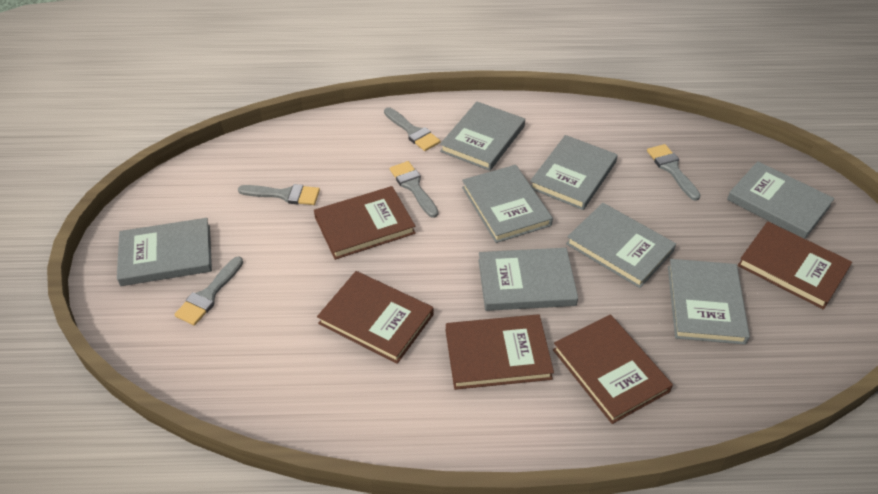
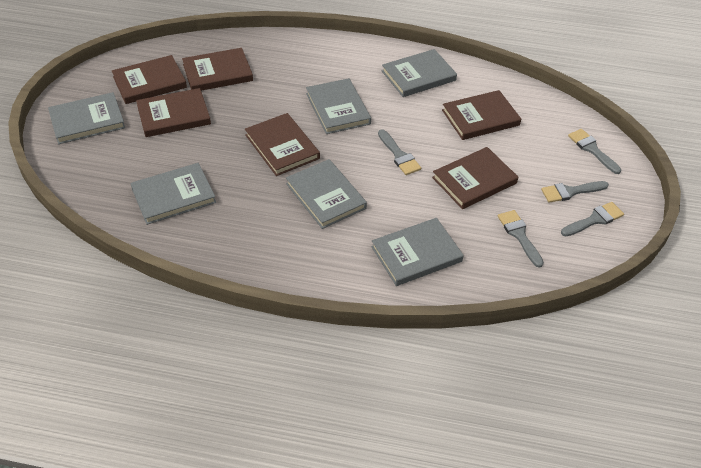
brown book: [314,186,416,260] [317,271,434,364] [446,314,554,390] [553,314,673,424] [738,221,852,310] = 5 -> [112,55,187,104] [136,88,211,137] [182,48,253,91] [245,113,320,176] [432,147,518,209] [442,90,521,140] = 6
grey book: [117,218,212,286] [440,102,525,171] [462,165,553,243] [478,248,578,311] [530,135,618,210] [566,203,676,288] [668,259,750,345] [727,161,835,239] = 8 -> [48,92,125,144] [131,163,216,225] [286,159,367,229] [306,78,371,134] [371,218,464,286] [382,49,457,97] = 6

